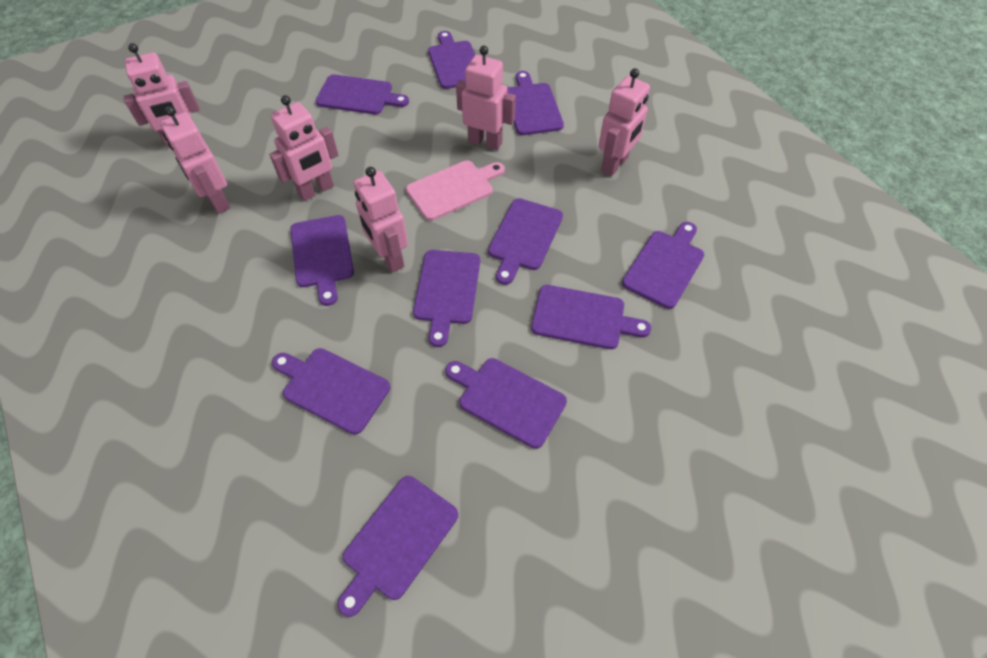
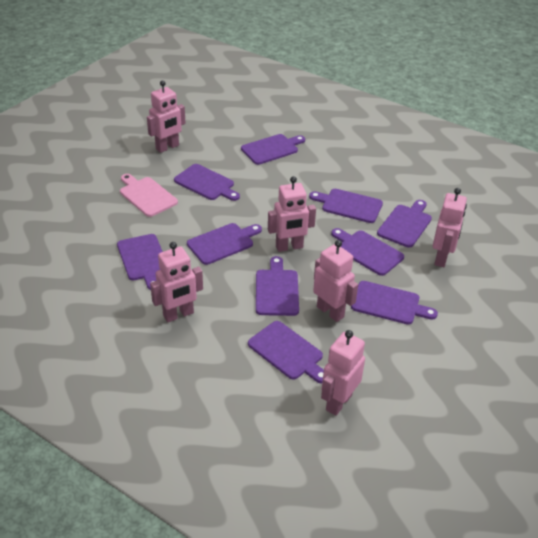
purple cutting board: [272,348,390,435] [290,215,354,306] [316,74,409,114] [337,476,458,617] [413,250,480,347] [428,31,475,89] [445,358,567,449] [488,198,563,285] [507,71,564,135] [531,285,651,349] [622,222,704,309] = 11 -> [117,234,163,290] [174,164,240,201] [187,223,262,265] [241,134,305,165] [248,321,324,384] [256,256,299,316] [309,189,383,223] [331,228,404,276] [351,281,438,325] [377,200,432,248] = 10

